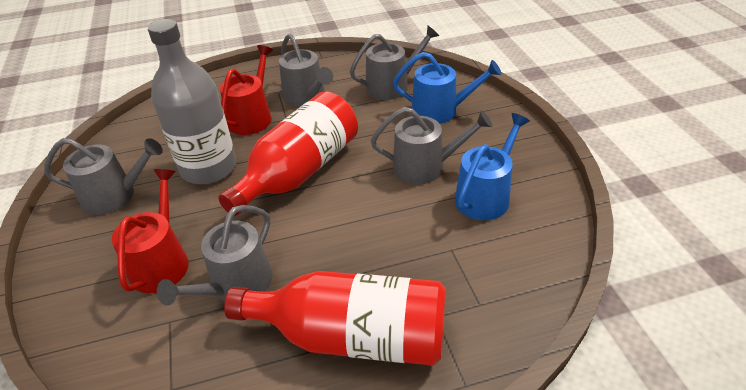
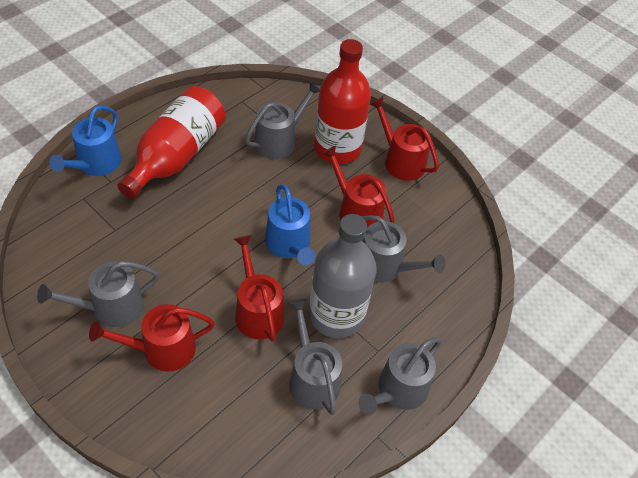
red watering can: [112,169,189,293] [220,45,273,135] = 2 -> [89,304,215,372] [234,235,284,342] [322,146,395,228] [370,97,439,181] = 4

